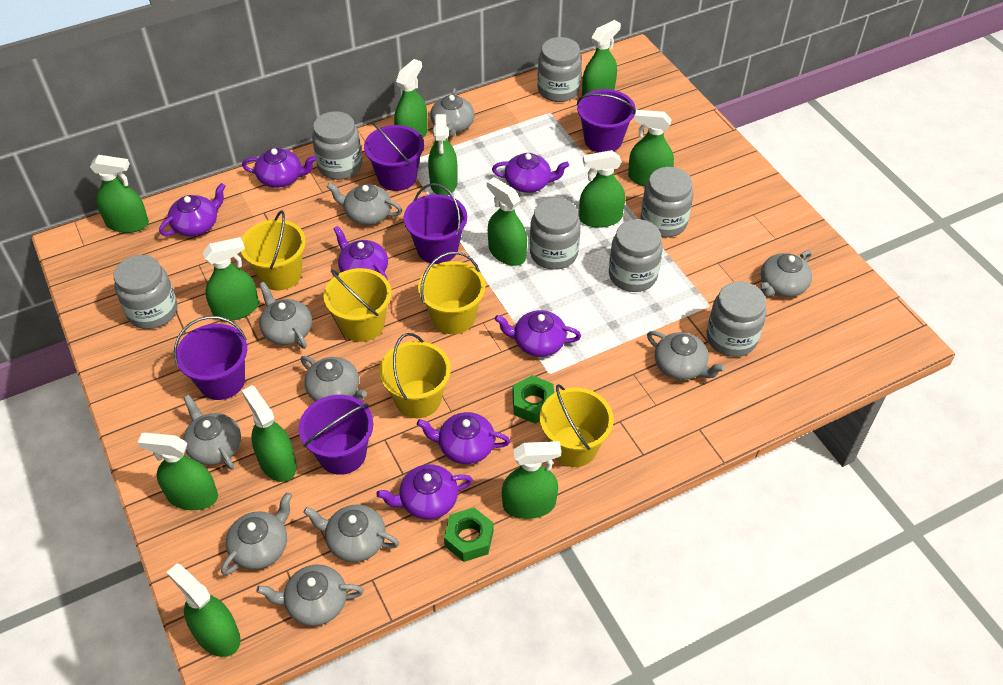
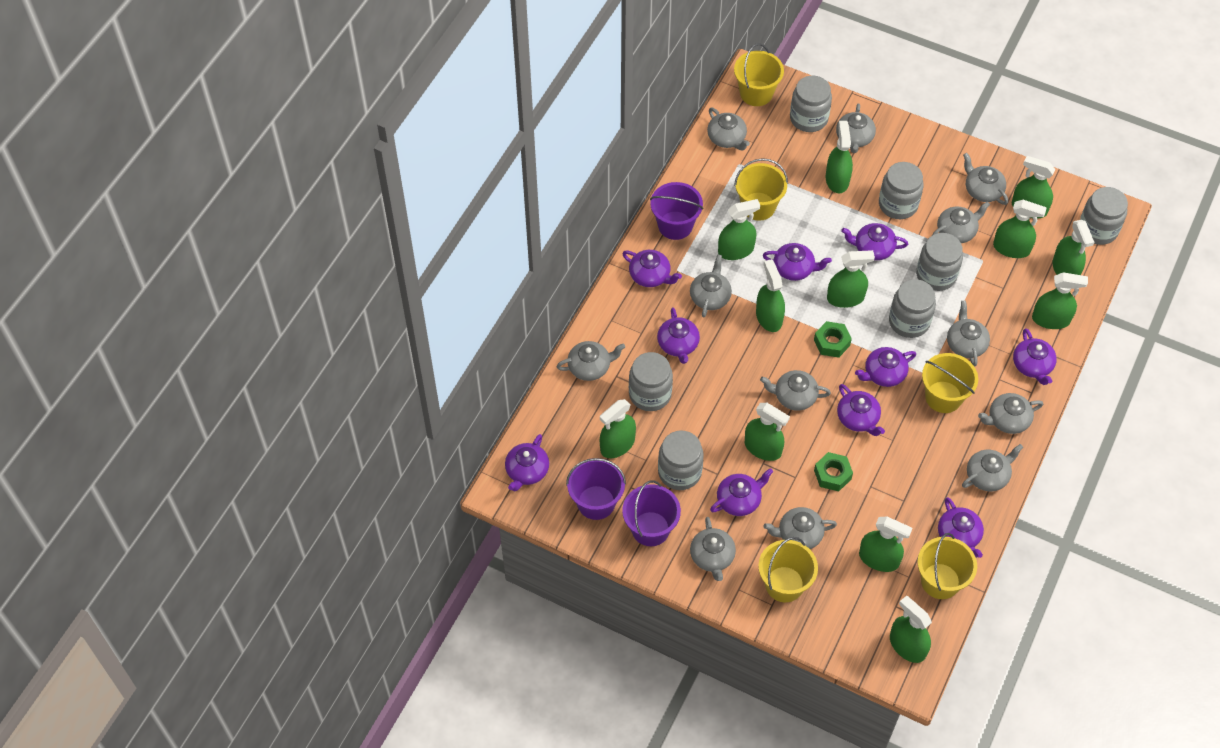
grey teapot: [183,395,241,470] [221,492,292,575] [256,565,364,626] [259,282,312,349] [300,356,367,401] [303,505,399,562] [327,183,402,225] [430,88,475,137] [647,331,725,380] [760,250,812,297] = 10 -> [556,341,625,381] [690,254,732,318] [690,517,736,581] [707,107,750,150] [760,370,831,411] [763,507,837,549] [836,103,876,153] [932,201,990,243] [947,300,990,367] [962,444,1023,491] [963,153,1008,205] [978,393,1043,434] = 12
purple bucket: [174,316,247,400] [299,395,373,475] [364,121,424,191] [404,183,467,264] [577,89,636,153] = 5 -> [566,458,626,520] [622,480,681,546] [650,182,703,240] = 3
purple teapot: [159,183,226,236] [242,148,316,188] [333,226,388,280] [376,464,473,520] [417,412,510,464] [492,153,569,193] [494,310,581,357] = 7 -> [505,434,549,491] [622,250,682,287] [657,307,700,364] [710,468,773,516] [763,243,832,281] [837,384,885,436] [841,223,908,260] [855,347,916,387] [938,497,984,558] [1013,328,1057,385] = 10

